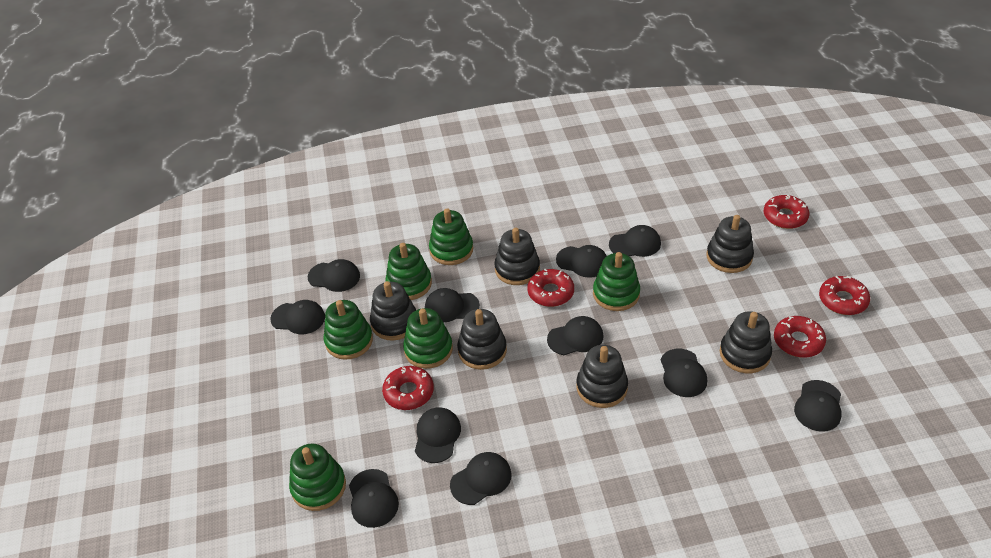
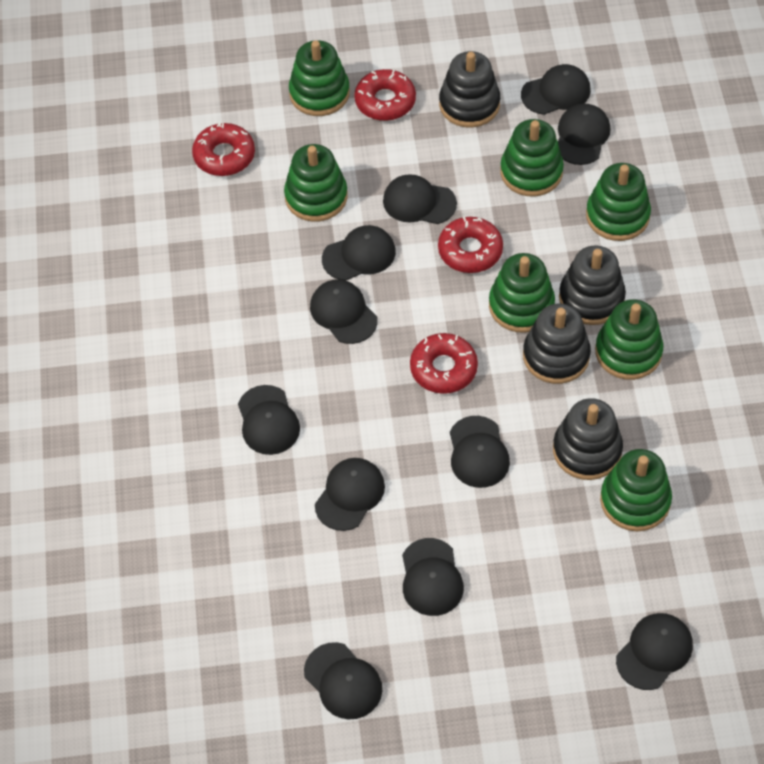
black stacking toy: [370,281,416,341] [457,309,507,370] [494,228,540,285] [577,345,628,408] [706,215,754,273] [720,311,772,373] = 6 -> [439,51,500,128] [523,304,591,384] [553,398,623,480] [559,246,626,325] = 4
green stacking toy: [289,444,346,511] [324,300,373,360] [385,243,432,300] [403,308,453,369] [429,209,473,265] [593,252,640,311] = 6 -> [284,144,347,222] [289,40,350,116] [489,253,555,333] [500,119,564,197] [586,163,651,241] [595,299,663,380] [600,449,672,531] = 7
red donut: [382,366,434,410] [527,269,574,307] [764,195,810,229] [774,316,826,358] [819,276,870,315] = 5 -> [192,122,255,176] [354,69,416,121] [410,333,478,394] [438,217,503,273] = 4

